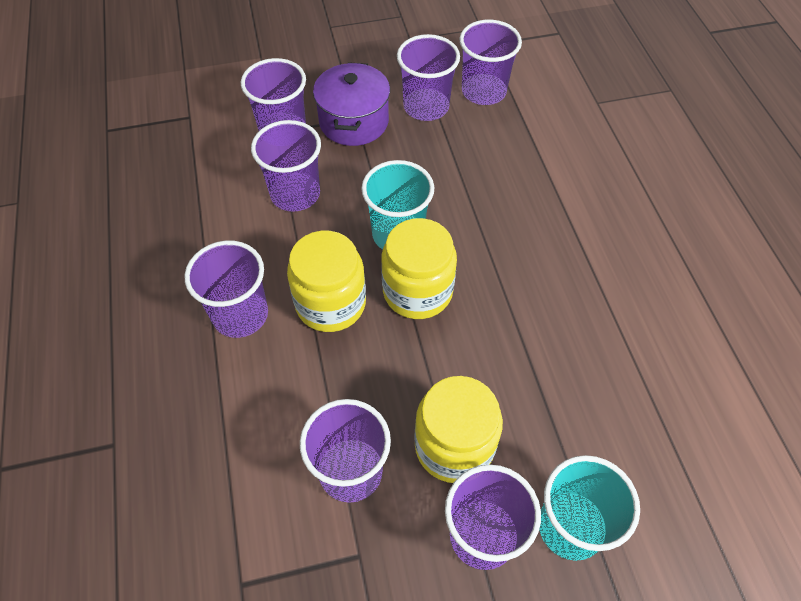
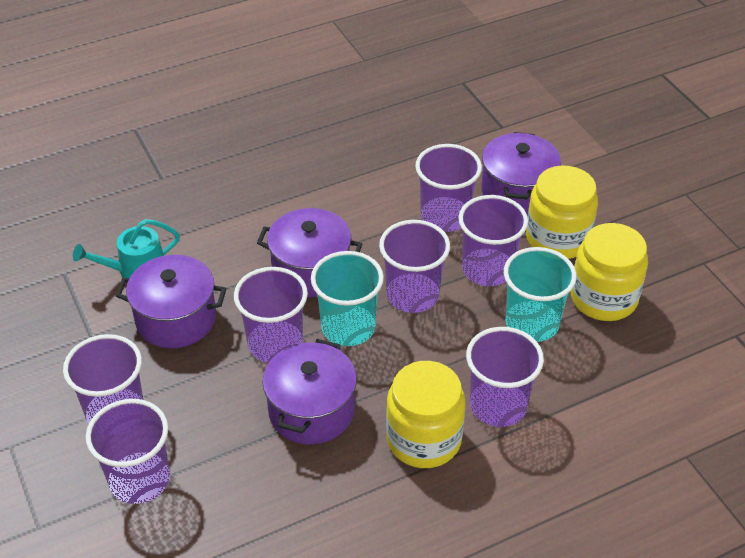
purple pot: [313,62,390,146] = 1 -> [116,255,226,348] [257,208,362,297] [263,339,357,444] [481,132,561,215] = 4
turquoise watering can: none = 0 -> [73,219,180,278] = 1

